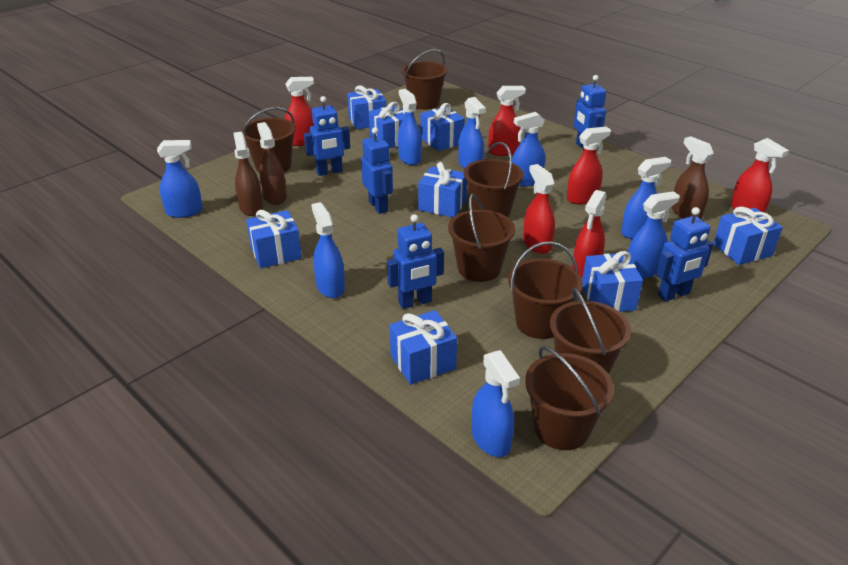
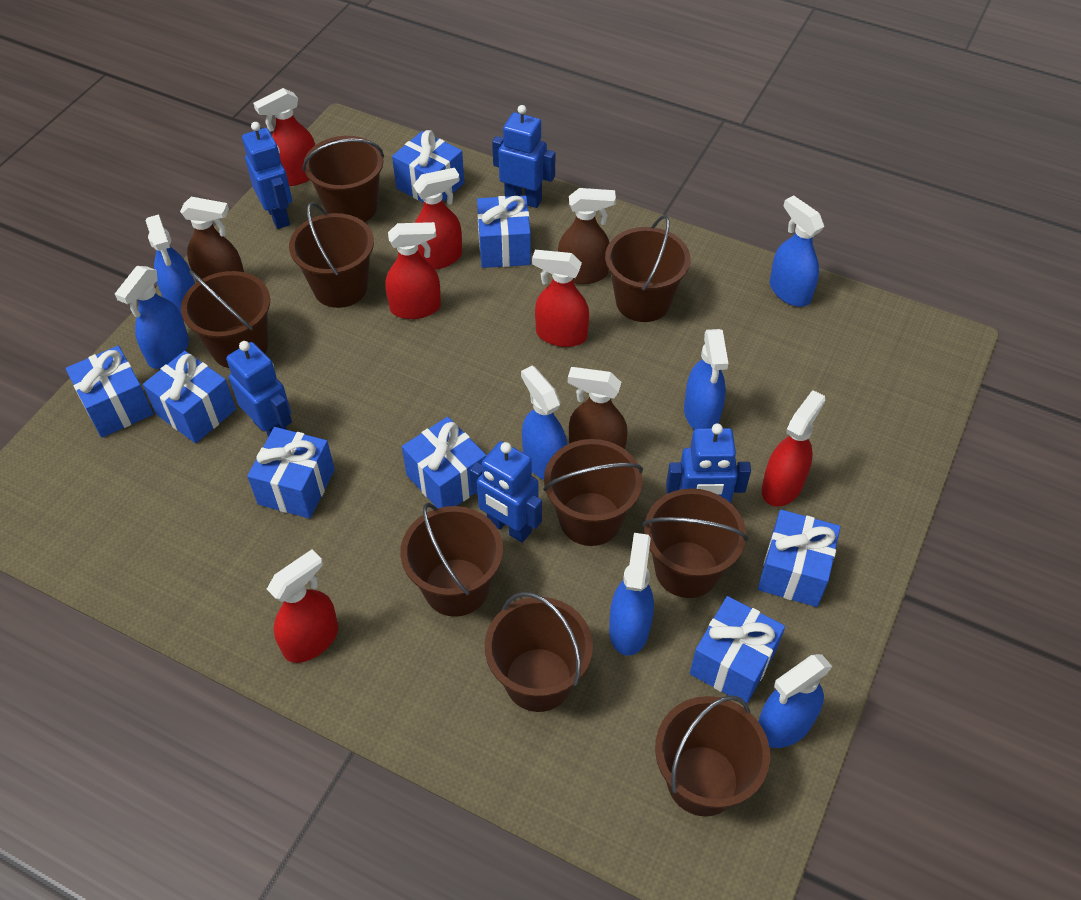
blue spray bottle: [157,140,203,218] [311,202,345,298] [398,89,422,165] [458,97,486,169] [472,350,520,457] [512,112,545,186] [621,157,671,239] [628,191,680,278] = 8 -> [115,266,189,369] [145,215,195,318] [521,366,567,480] [609,533,654,656] [684,329,729,430] [758,654,833,748] [770,195,824,307] = 7
brown bucket: [241,107,296,172] [401,49,448,110] [448,193,515,282] [464,142,524,217] [508,242,583,339] [525,346,614,450] [550,287,631,374] = 7 -> [181,270,270,368] [289,202,374,308] [303,136,384,222] [400,503,503,617] [485,592,593,712] [543,439,643,546] [605,215,691,322] [643,488,748,598] [655,695,770,816] = 9

